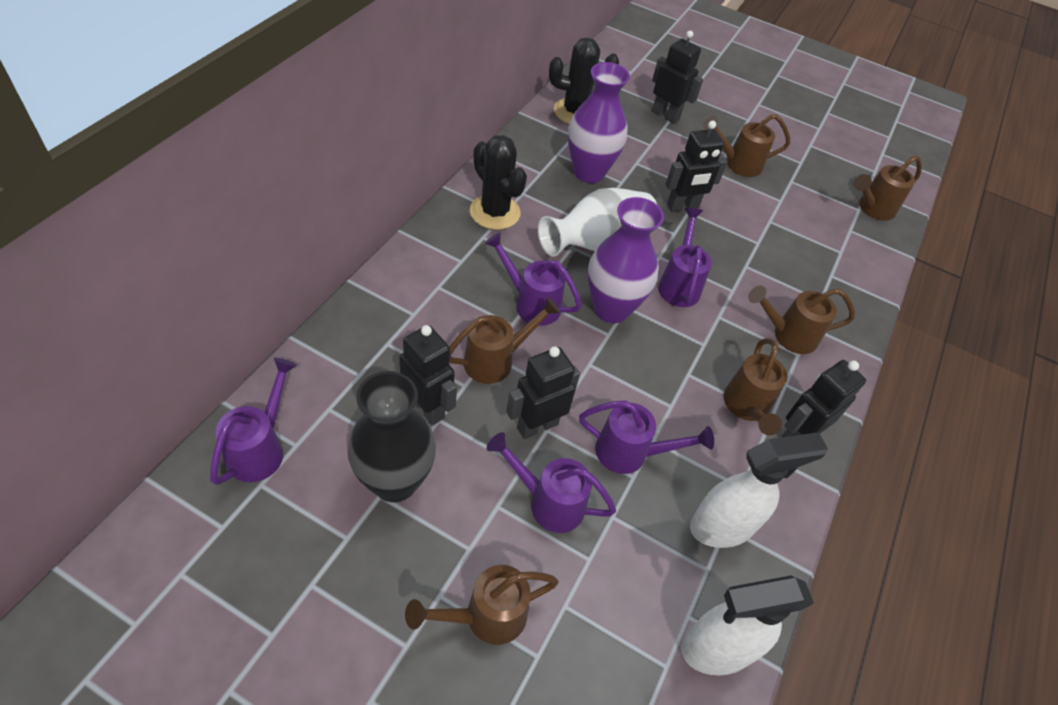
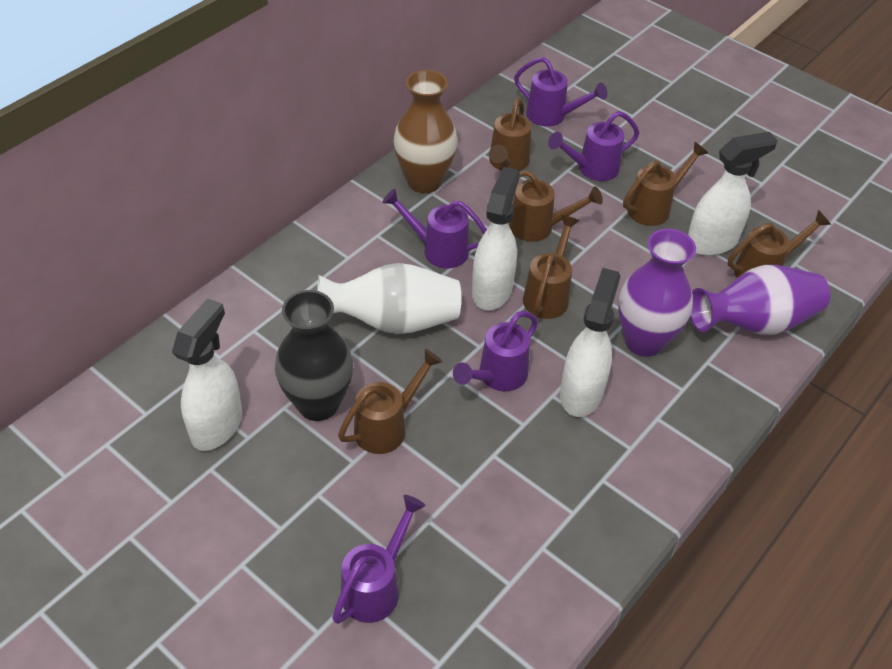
black cactus: [470,135,527,230] [549,38,619,124] = 2 -> none = 0
black robot: [399,325,457,425] [506,346,580,439] [652,31,703,124] [666,121,727,212] [782,360,866,437] = 5 -> none = 0
brown vase: none = 0 -> [393,70,458,193] = 1
white spray bottle: [681,576,814,675] [690,432,828,548] = 2 -> [172,298,242,451] [472,167,520,311] [560,268,620,417] [688,132,778,256] = 4

